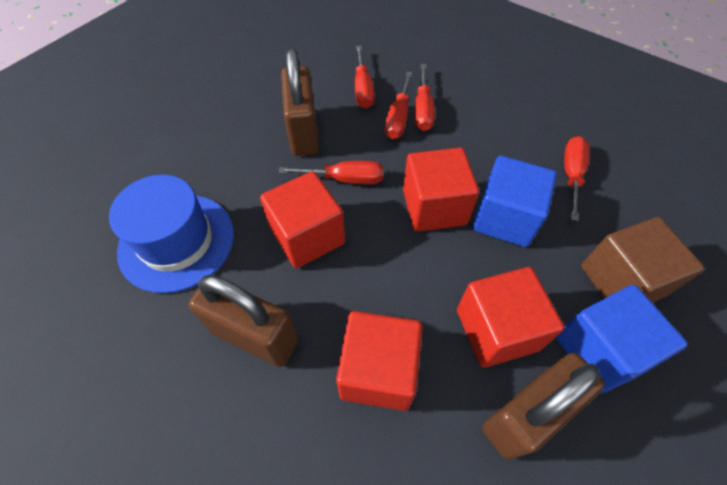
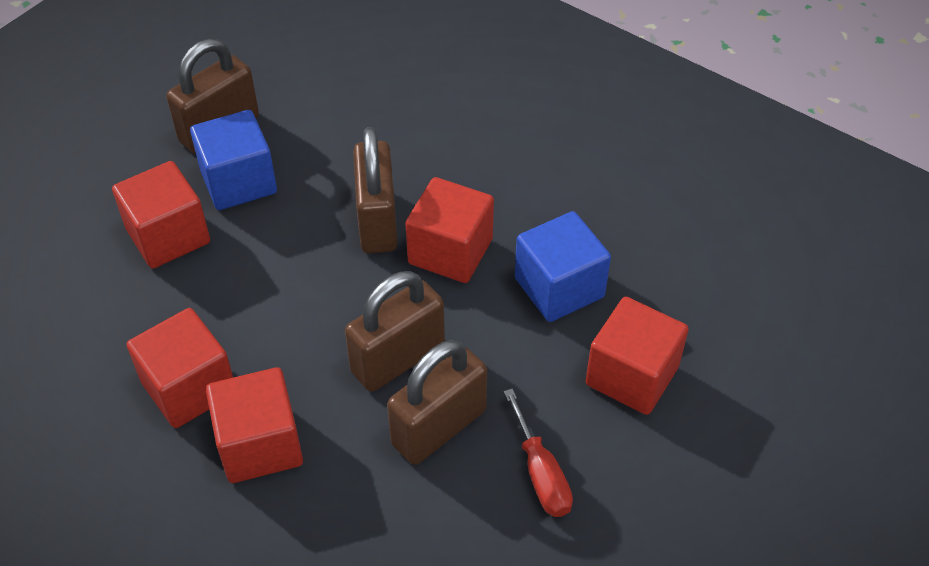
blue hat: [109,175,234,293] = 1 -> none = 0
brown cube: [581,217,704,303] = 1 -> none = 0
brown padlock: [188,275,299,367] [281,48,319,156] [482,353,605,460] = 3 -> [166,39,259,154] [345,271,445,392] [353,127,398,253] [387,340,487,465] = 4
red cube: [260,171,345,268] [336,311,423,411] [403,148,479,232] [457,267,564,368] = 4 -> [112,161,210,269] [127,308,233,428] [206,367,303,483] [405,177,494,283] [586,297,689,415] = 5
red screwdriver: [279,161,383,184] [355,46,375,108] [385,72,413,139] [415,64,435,131] [564,136,590,221] = 5 -> [504,388,573,517] = 1

